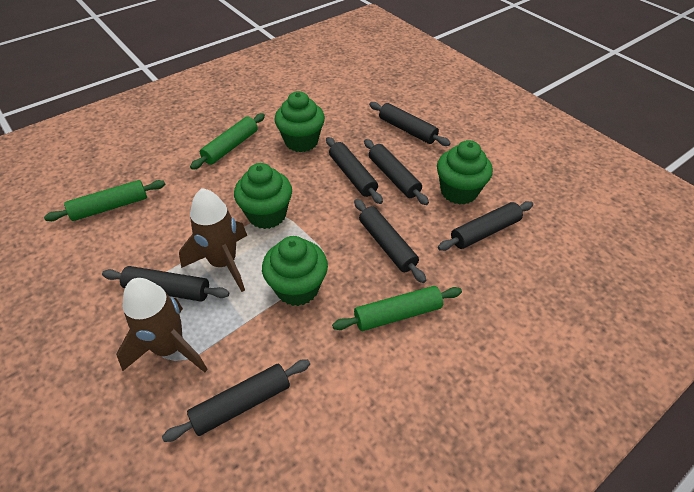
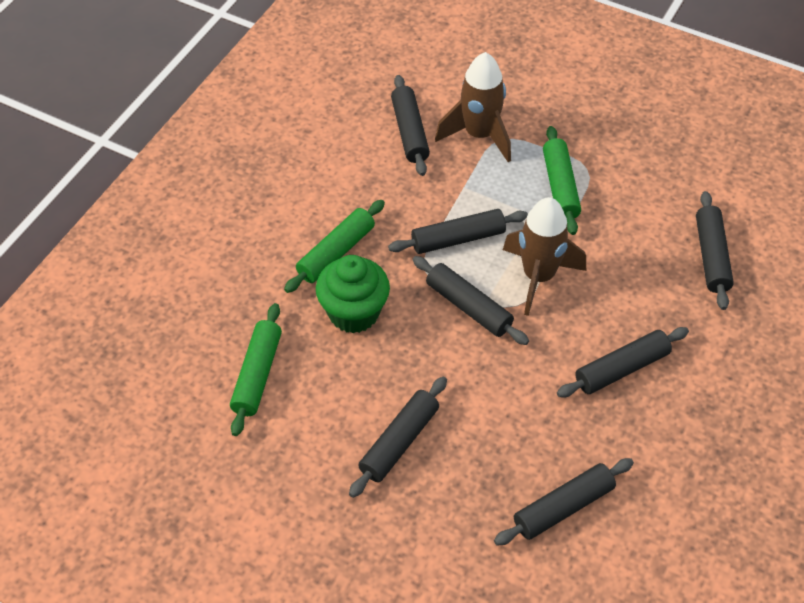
green cupcake: [234,163,292,229] [262,236,328,306] [275,91,325,152] [437,140,493,205] = 4 -> [316,255,390,333] = 1

